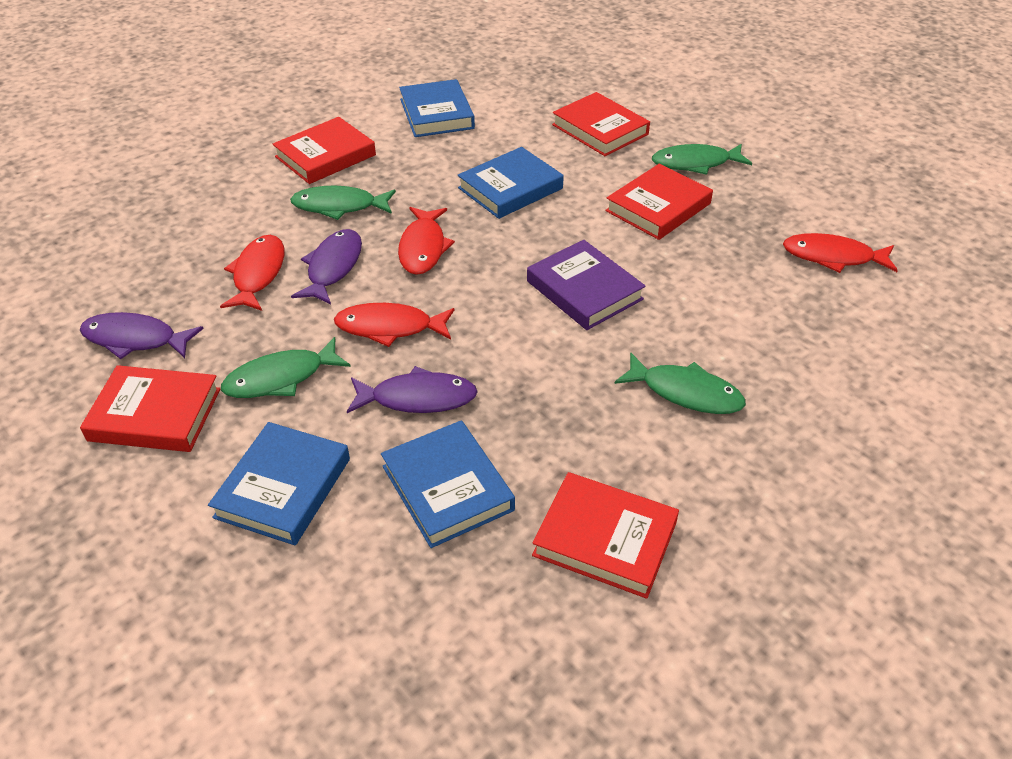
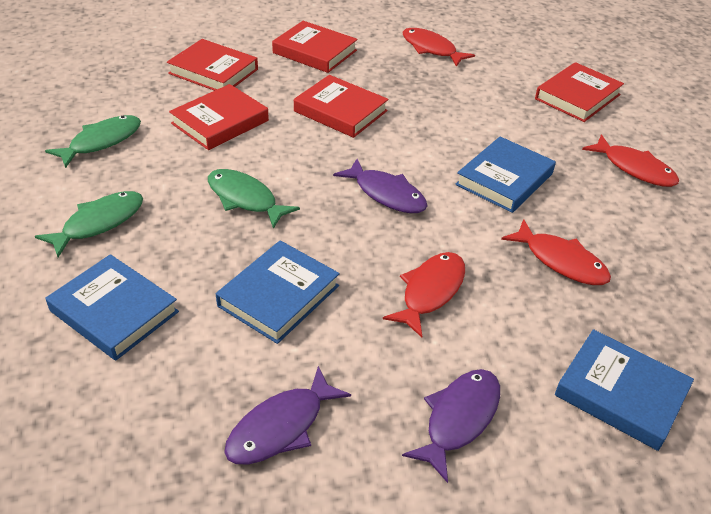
green fish: [221,337,351,398] [290,186,396,220] [614,352,746,414] [652,144,752,175] = 4 -> [35,191,143,257] [45,115,141,168] [208,169,300,229] = 3
purple book: [527,240,646,330] = 1 -> none = 0

